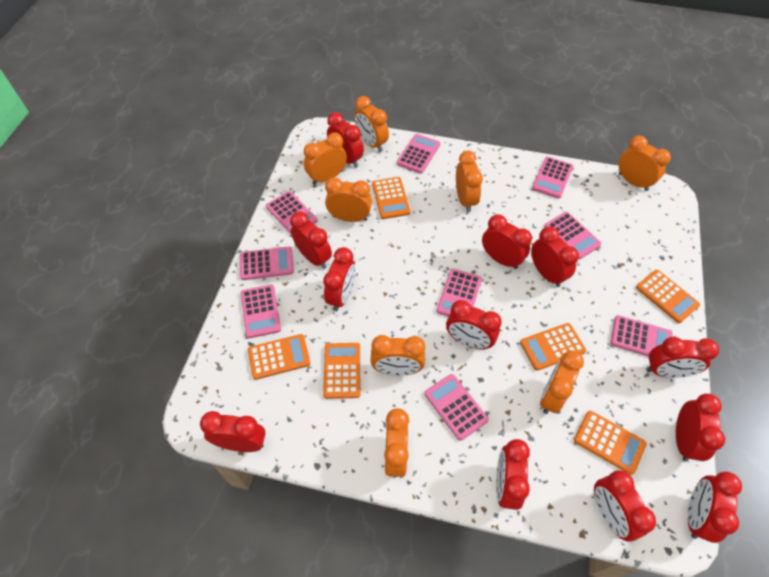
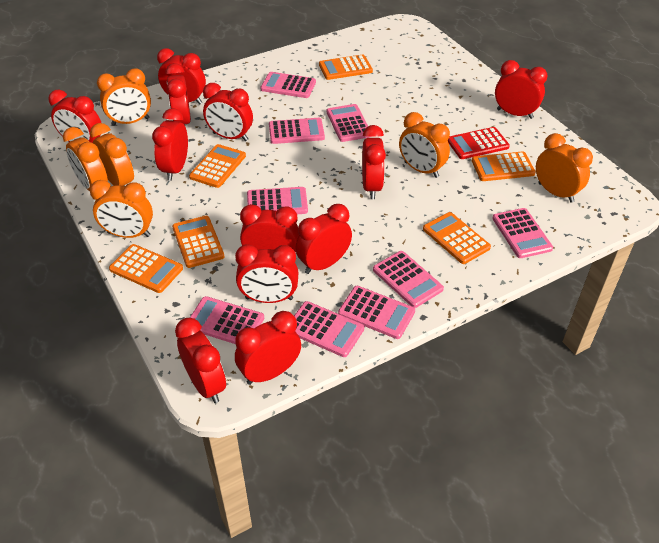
orange clock: [304,133,347,185] [325,177,372,222] [354,96,389,152] [371,335,425,376] [384,408,409,477] [456,151,483,212] [540,350,584,414] [619,136,671,191] = 8 -> [63,127,108,191] [90,123,134,186] [90,180,153,238] [97,68,151,126] [399,112,450,178] [536,133,593,203] = 6
red calculator: none = 0 -> [448,127,510,159] = 1

